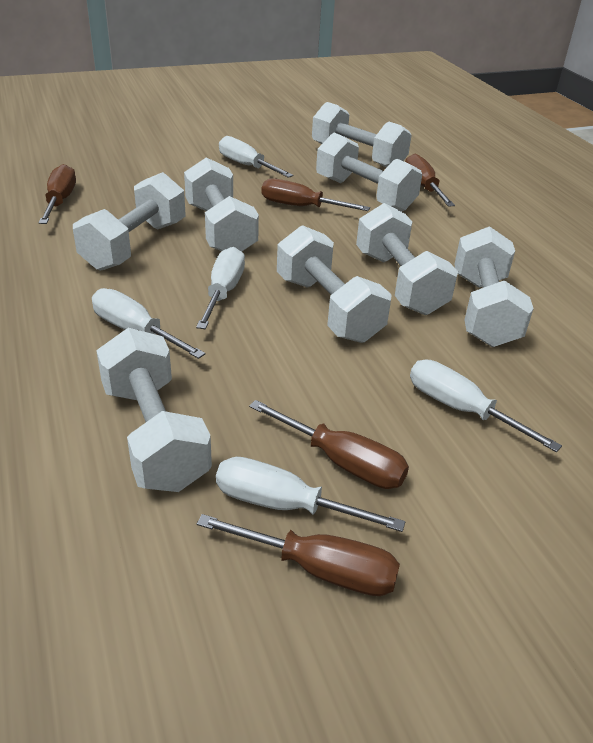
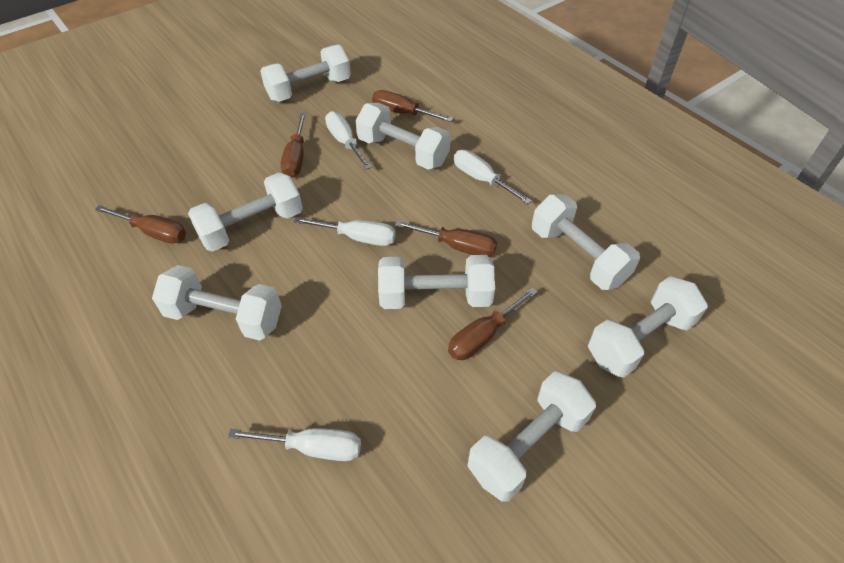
white screwdriver: [92,288,206,359] [196,247,245,329] [216,457,405,532] [219,136,294,178] [410,360,562,452] = 5 -> [228,428,361,461] [294,217,396,246] [325,111,372,170] [454,150,532,204] = 4

